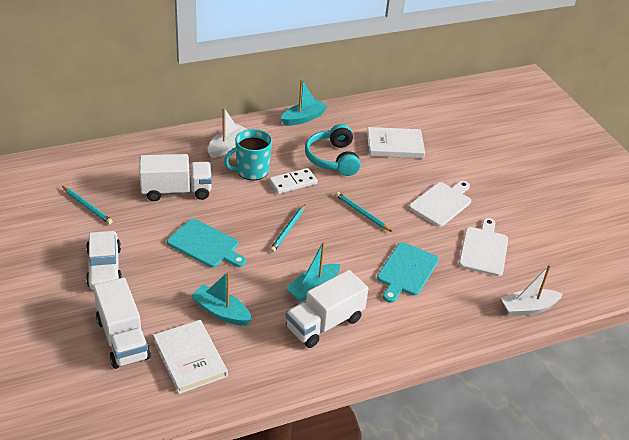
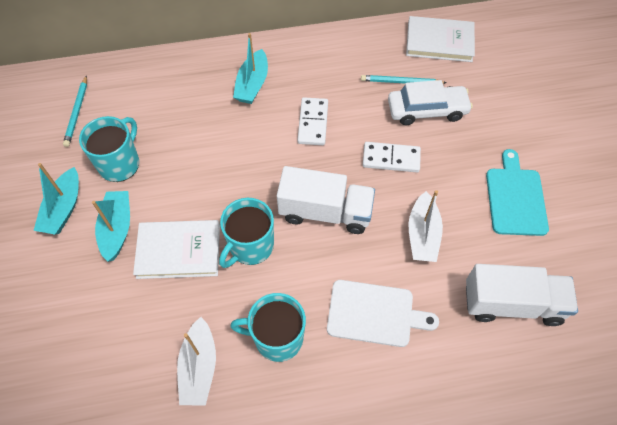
turquoise cutting board: [167,219,246,268] [377,243,439,303] = 2 -> [486,149,549,236] = 1
turquoise headphones: [305,124,361,176] = 1 -> none = 0
turquoise mug: [224,129,272,180] = 1 -> [79,116,139,182] [219,198,274,268] [230,293,306,362] = 3
turquoise pencil: [62,186,113,224] [270,205,305,252] [335,192,392,232] = 3 -> [63,75,87,147] [361,75,447,84] = 2
white cutting board: [409,181,471,227] [459,218,508,276] = 2 -> [327,280,439,347] = 1
white domino: [269,168,318,194] = 1 -> [298,97,328,145] [363,142,421,172] = 2
white truck: [93,277,151,369] [139,154,212,201] [286,270,369,348] = 3 -> [277,166,375,234] [466,264,578,326] = 2

